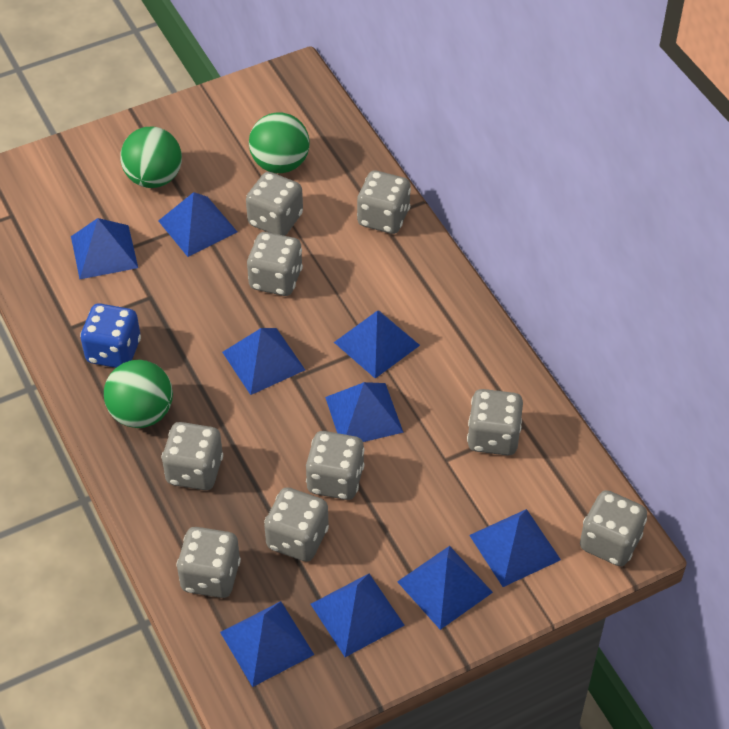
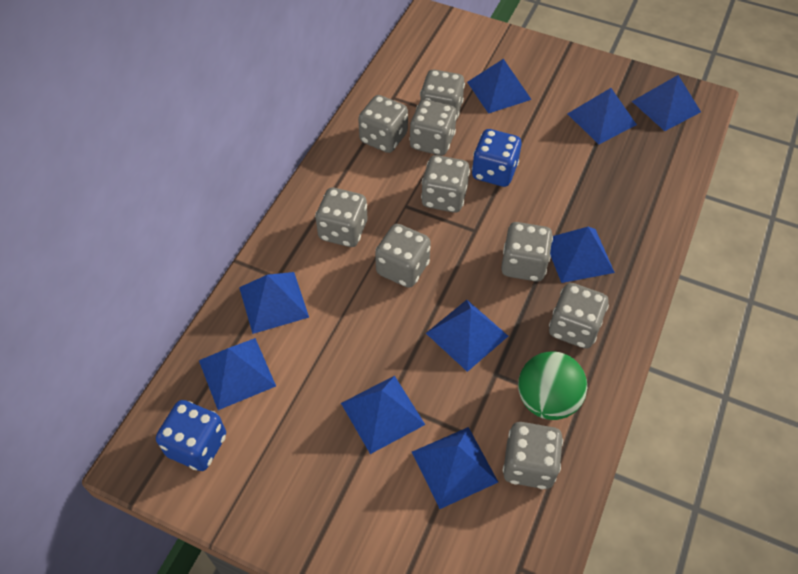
blue dice: [80,303,141,368] = 1 -> [156,400,226,471] [472,129,522,187] = 2
green ball: [104,360,173,428] [120,127,182,188] [249,112,310,173] = 3 -> [518,351,587,420] = 1

